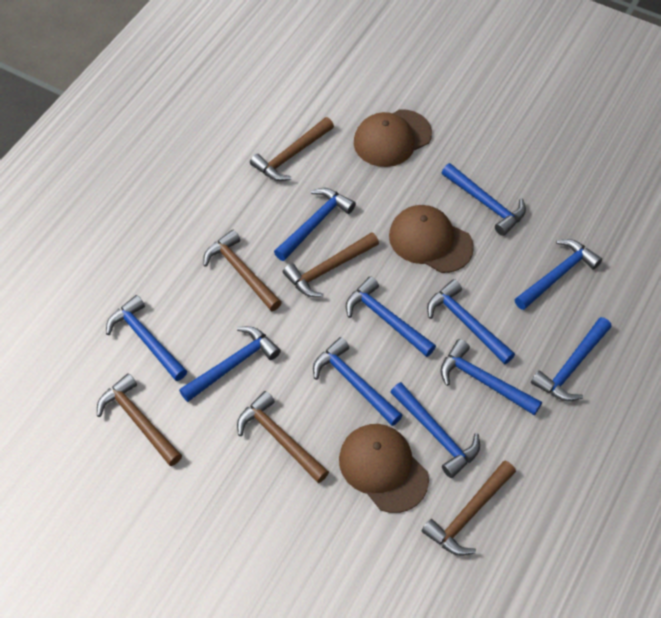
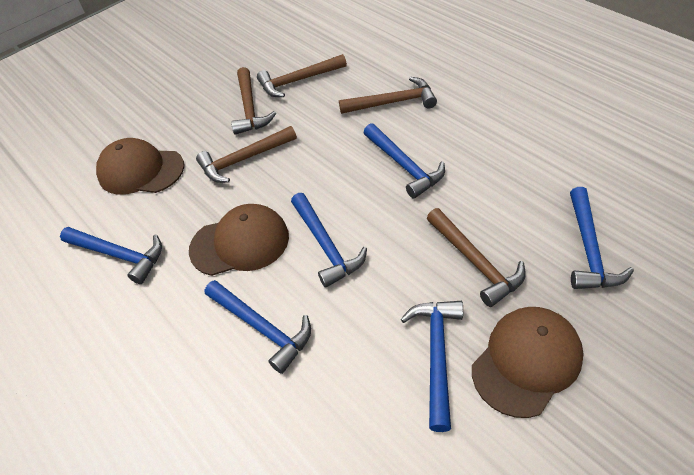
blue hammer: [106,295,187,381] [179,326,281,402] [274,188,356,261] [313,337,403,426] [346,276,436,357] [390,382,480,478] [427,279,515,364] [440,339,542,415] [442,163,526,236] [515,239,602,310] [531,317,612,401] = 11 -> [60,227,162,284] [205,280,311,374] [291,193,367,288] [364,123,445,198] [401,301,463,432] [570,187,634,289] = 6
brown hammer: [97,373,182,466] [203,230,282,311] [237,391,329,483] [250,117,334,181] [283,232,379,297] [422,461,516,556] = 6 -> [196,126,297,183] [231,67,276,135] [257,54,347,97] [339,77,437,114] [427,208,526,307] = 5

